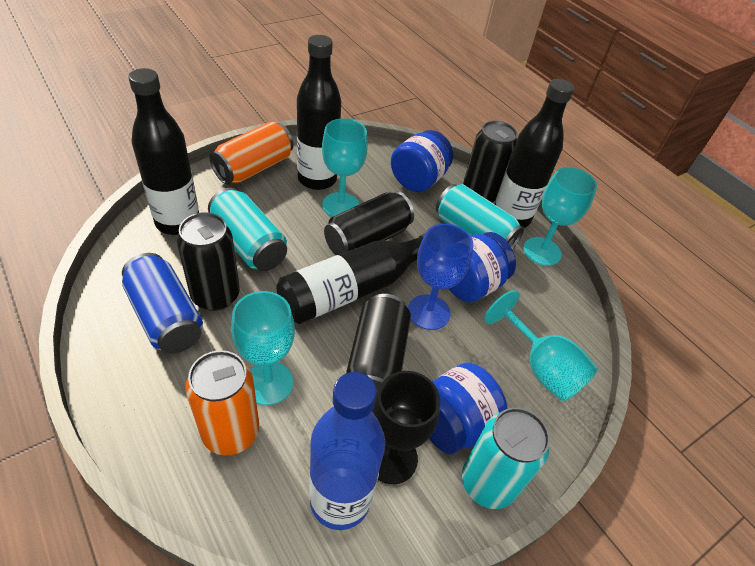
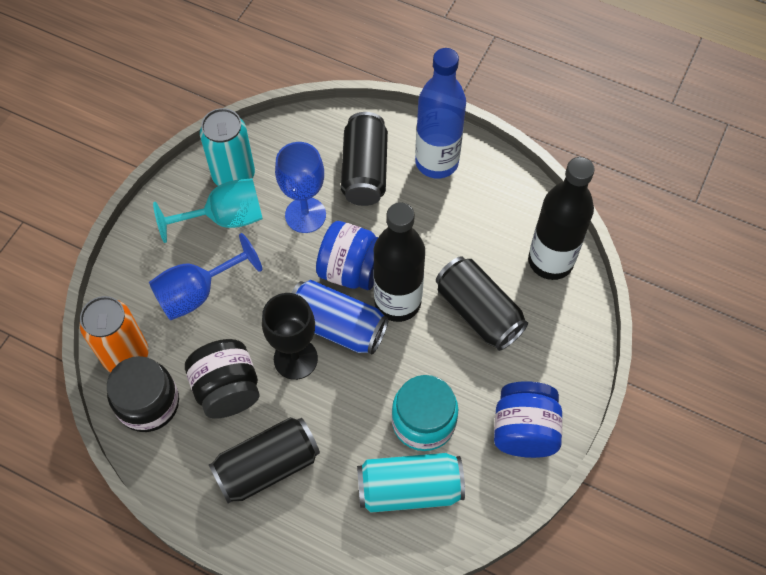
black bottle: [129,68,199,235] [276,233,425,324] [297,35,341,190] [495,79,574,228] = 4 -> [373,202,425,322] [528,157,595,280] = 2
black can: [177,212,240,311] [324,191,414,255] [346,294,411,392] [463,120,517,202] = 4 -> [209,417,320,504] [341,112,388,206] [436,256,528,351] = 3
black jar: none = 0 -> [107,356,179,432] [185,339,260,419] = 2
blue goblet: [408,224,473,330] = 1 -> [149,233,262,321] [275,142,326,233] = 2
blue jar: [391,130,453,192] [429,363,507,454] [449,232,516,302] = 3 -> [316,221,378,290] [494,381,563,458] = 2
orange can: [185,350,259,456] [210,121,293,185] = 2 -> [80,296,148,372] = 1
turquoise can: [208,188,287,271] [436,184,524,250] [462,407,550,509] = 3 -> [200,108,255,186] [357,453,465,513] = 2
turquoise goblet: [231,291,295,405] [322,118,368,217] [484,290,598,401] [523,167,597,266] = 4 -> [153,178,263,243] = 1
turquoise jar: none = 0 -> [392,375,458,451] = 1

